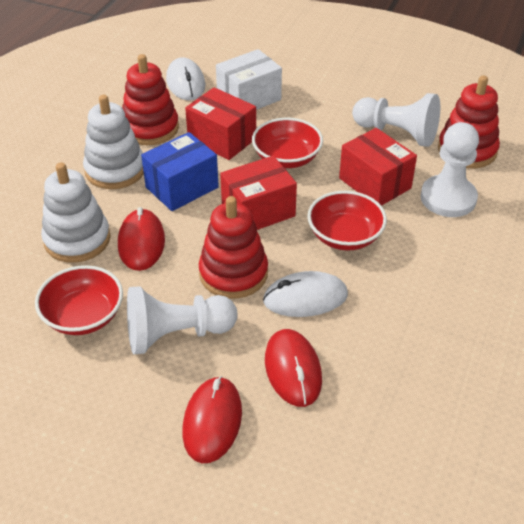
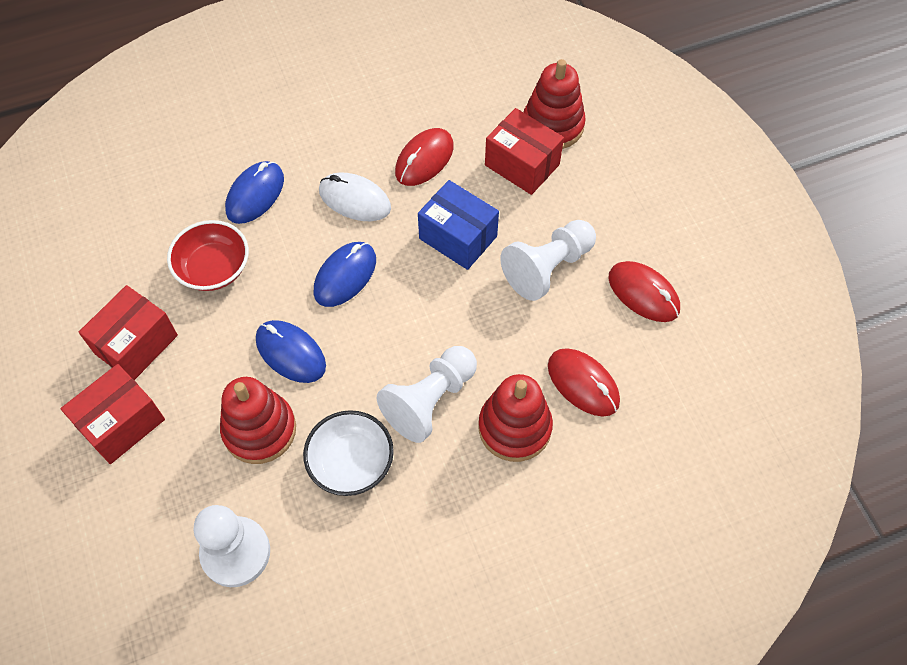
blue mouse: none = 0 -> [225,161,284,224] [256,320,326,383] [314,242,376,307] = 3
red bowl: [35,265,123,335] [252,118,323,168] [307,191,387,251] = 3 -> [167,220,249,291] = 1
white bowl: none = 0 -> [303,410,394,496] = 1
white box: [216,49,282,110] = 1 -> none = 0
white mouse: [166,57,205,100] [263,271,348,317] = 2 -> [319,172,391,221] = 1
white stacking toy: [41,163,110,263] [83,95,144,189] = 2 -> none = 0

